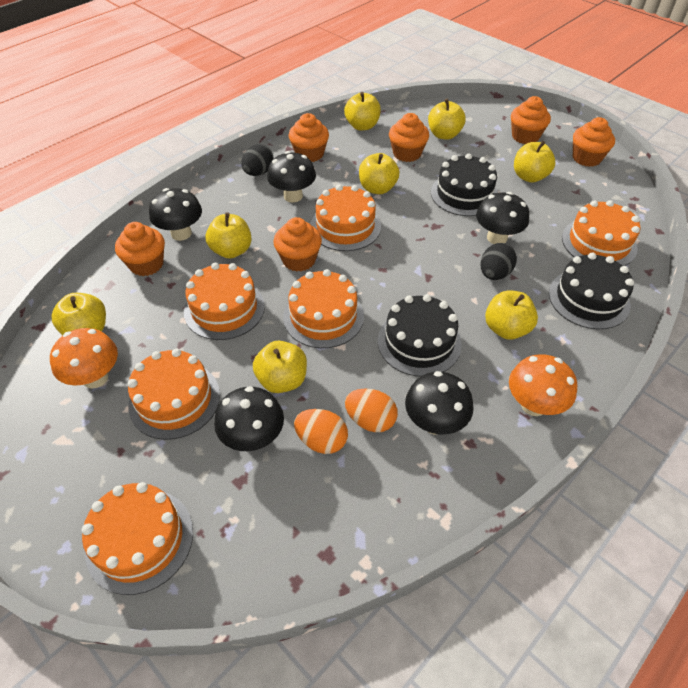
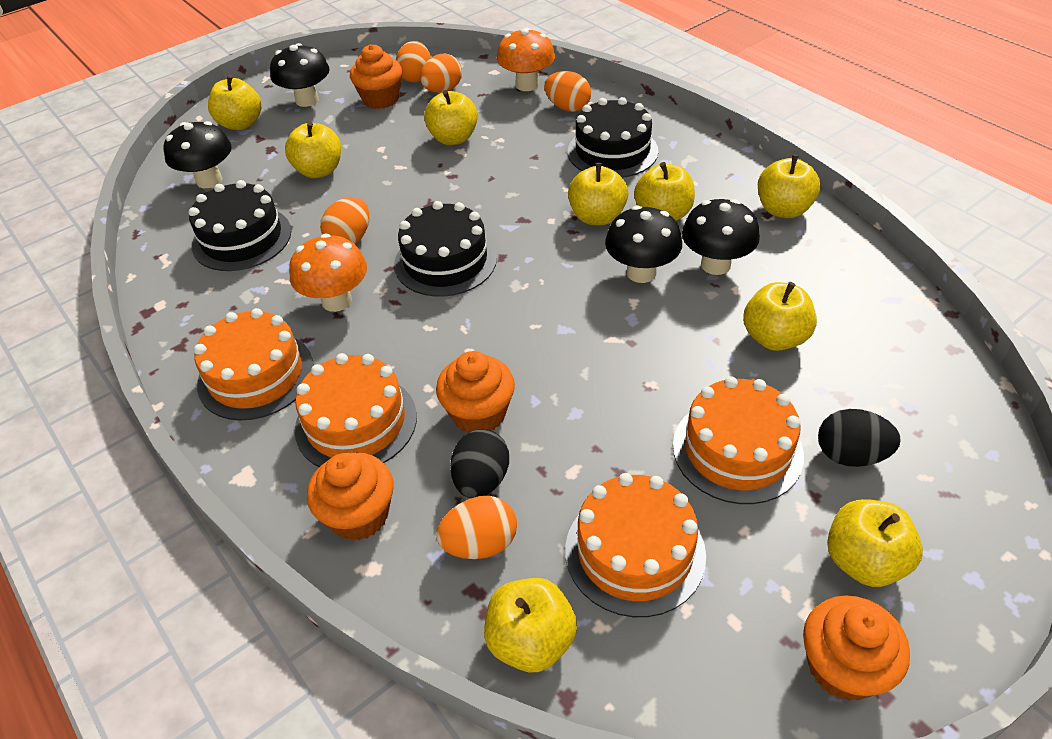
black mushroom: [149,188,202,241] [214,386,284,451] [267,151,316,203] [405,371,474,434] [476,192,529,244] = 5 -> [163,121,232,188] [270,43,330,107] [605,205,682,283] [682,199,760,275] = 4
orange cake: [82,482,193,595] [128,349,220,440] [184,263,265,340] [283,269,364,348] [310,185,381,251] [562,200,640,266] = 6 -> [194,308,314,421] [295,353,417,467] [565,473,706,617] [673,376,804,504] = 4
orange cupcake: [115,222,165,276] [273,217,322,272] [289,113,329,162] [389,113,429,162] [511,96,551,144] [573,117,615,167] = 6 -> [307,452,393,541] [350,44,402,109] [436,351,515,433] [803,596,910,701] = 4
orange egg: [294,409,348,454] [345,389,398,432] = 2 -> [320,197,369,244] [396,41,431,82] [420,53,462,93] [436,496,517,559] [544,71,591,112] = 5
yellow apple: [51,293,106,335] [206,212,252,259] [253,341,307,393] [344,92,381,130] [359,153,400,194] [428,99,466,140] [485,290,538,340] [514,141,555,183] = 8 -> [208,75,261,130] [285,122,341,178] [424,90,478,145] [484,578,577,672] [568,163,628,225] [634,162,695,221] [743,282,817,351] [758,155,821,218] [827,499,923,587] = 9

